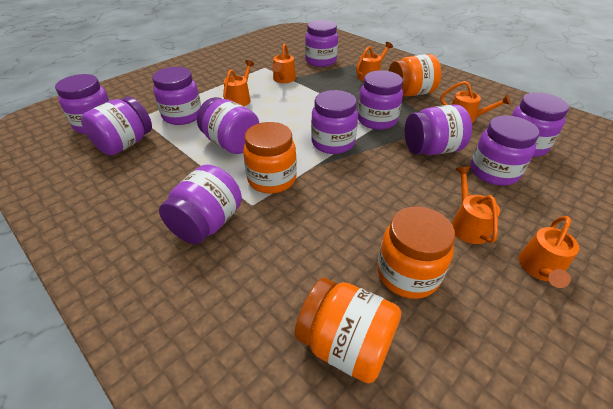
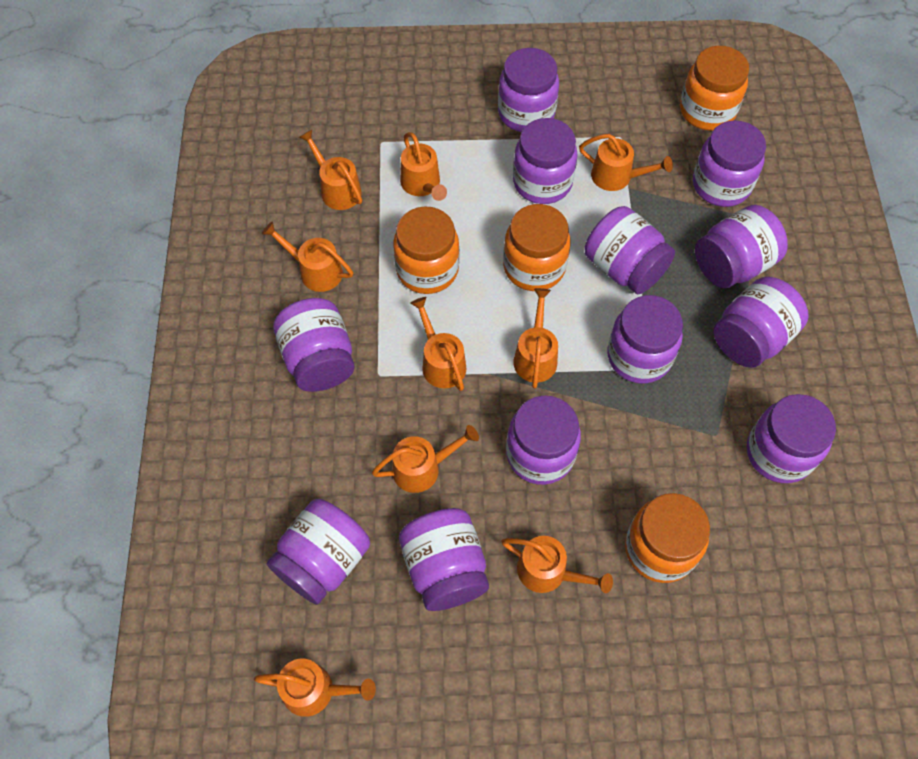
orange watering can: [223,60,254,106] [272,43,296,83] [356,42,393,81] [440,81,511,123] [452,167,500,244] [519,216,579,288] = 6 -> [254,659,376,717] [262,221,353,292] [299,130,362,210] [372,425,479,493] [400,132,447,201] [410,297,467,391] [501,536,613,593] [513,288,558,388] [579,134,673,191] = 9
purple jar: [55,74,110,134] [81,96,152,156] [152,67,201,125] [159,164,242,244] [197,97,259,154] [305,20,338,67] [311,90,358,154] [358,70,403,130] [405,104,472,155] [471,115,539,186] [511,92,569,157] = 11 -> [267,499,370,605] [273,298,355,392] [399,508,489,611] [498,48,559,132] [506,395,581,485] [513,118,578,204] [585,206,675,294] [607,295,683,384] [693,121,766,207] [695,205,788,288] [713,277,809,368] [747,394,836,483] = 12

